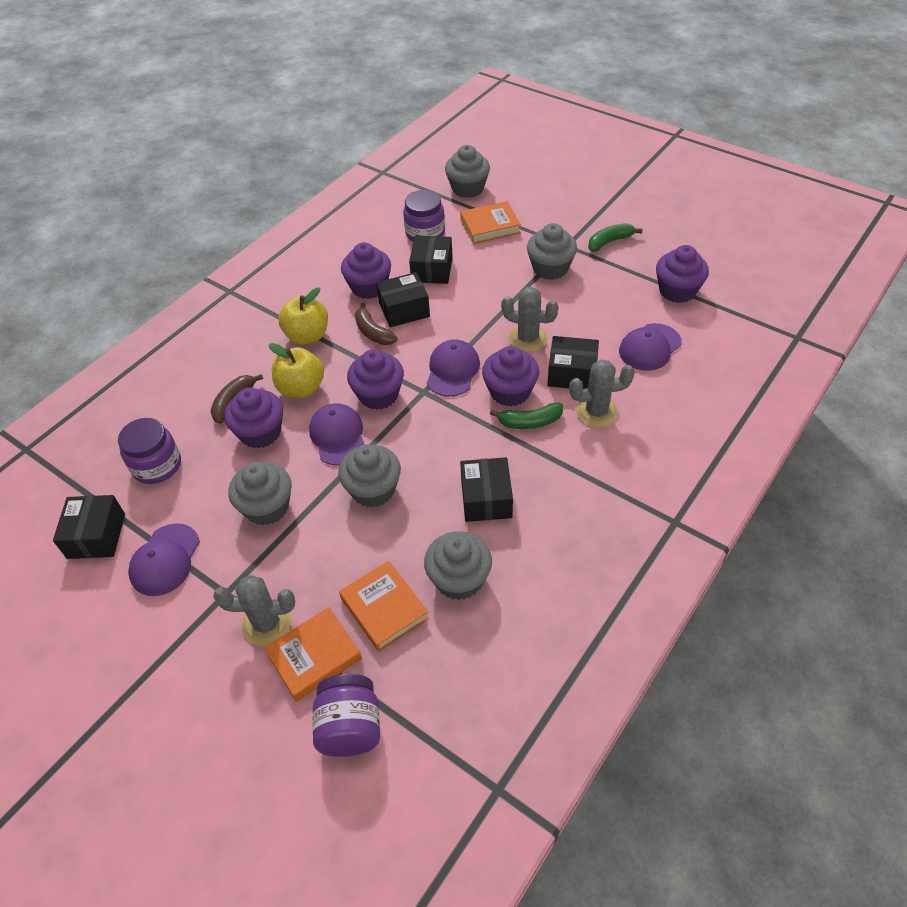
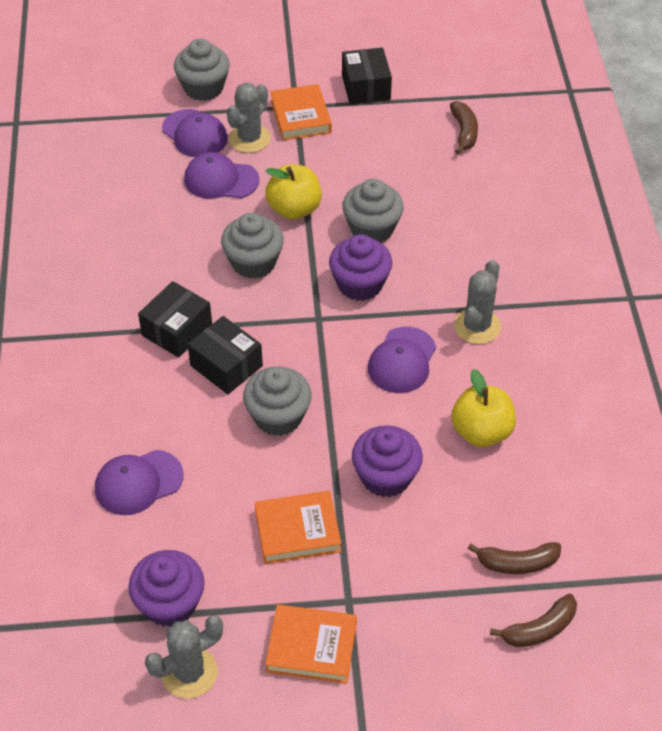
black box: [53,495,125,559] [376,272,430,327] [409,236,453,284] [460,457,513,522] [547,336,599,389] = 5 -> [138,281,212,358] [188,316,263,394] [342,47,392,104] = 3
brown banana: [210,374,263,424] [355,302,398,345] = 2 -> [450,101,478,154] [468,542,561,574] [490,594,577,647] = 3
green banana: [490,402,563,429] [588,223,643,252] = 2 -> none = 0
grey cupcake: [228,462,292,525] [338,444,401,508] [424,531,492,600] [445,145,490,198] [527,223,577,280] = 5 -> [174,38,230,101] [221,213,284,279] [243,367,312,436] [342,179,404,243] = 4
purple cupcake: [224,387,283,448] [341,242,391,299] [347,350,404,410] [482,346,539,406] [656,245,709,303] = 5 -> [128,550,205,627] [329,234,393,301] [352,425,423,497] = 3
purple jar: [118,418,181,484] [312,674,380,757] [403,190,445,242] = 3 -> none = 0

